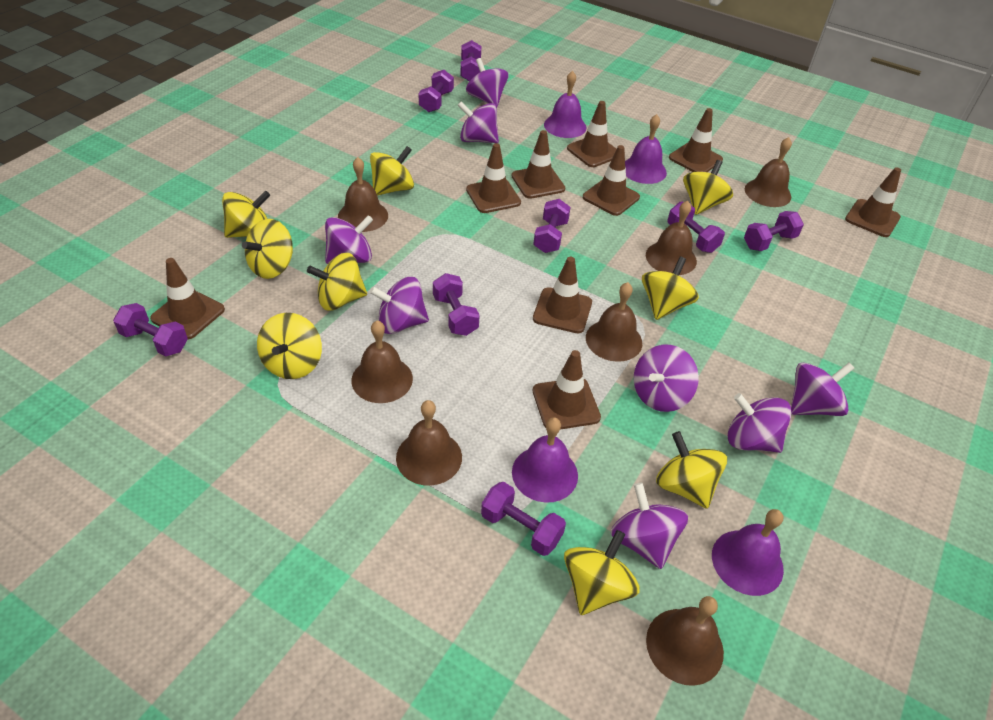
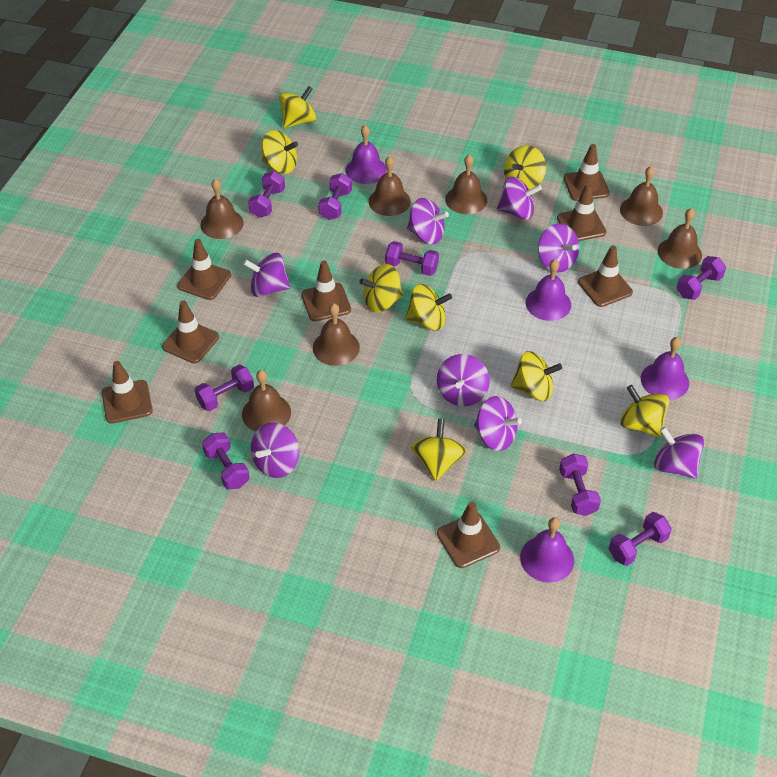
brown traffic cone: [150,258,225,339] [466,143,521,213] [512,130,565,199] [533,257,592,333] [533,350,601,430] [567,101,616,167] [583,145,640,216] [669,108,723,172] [845,167,901,237] = 9 -> [102,361,153,424] [162,300,219,364] [177,239,231,300] [301,261,351,321] [437,501,500,568] [557,183,607,241] [563,144,610,201] [578,245,633,307] = 8
yellow spinning top: [222,191,270,238] [242,219,293,279] [257,313,322,379] [307,253,367,311] [370,146,414,196] [564,530,640,615] [642,256,699,320] [656,431,727,509] [683,160,733,215] = 9 -> [262,130,298,174] [279,86,316,128] [359,264,403,312] [405,284,452,331] [411,419,467,481] [504,145,546,190] [511,351,562,401] [620,385,669,437] = 8

